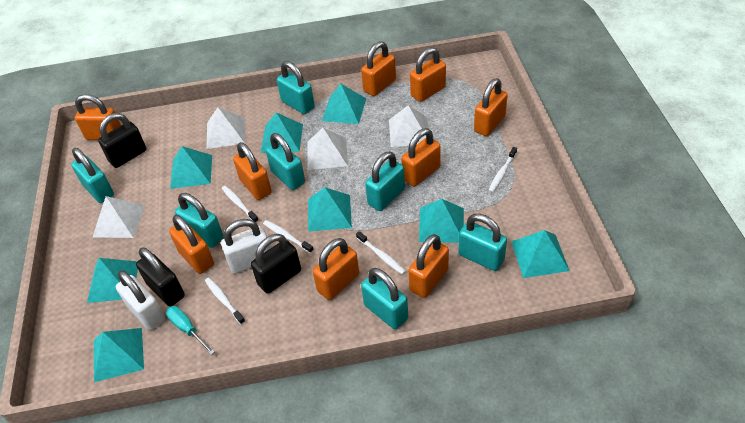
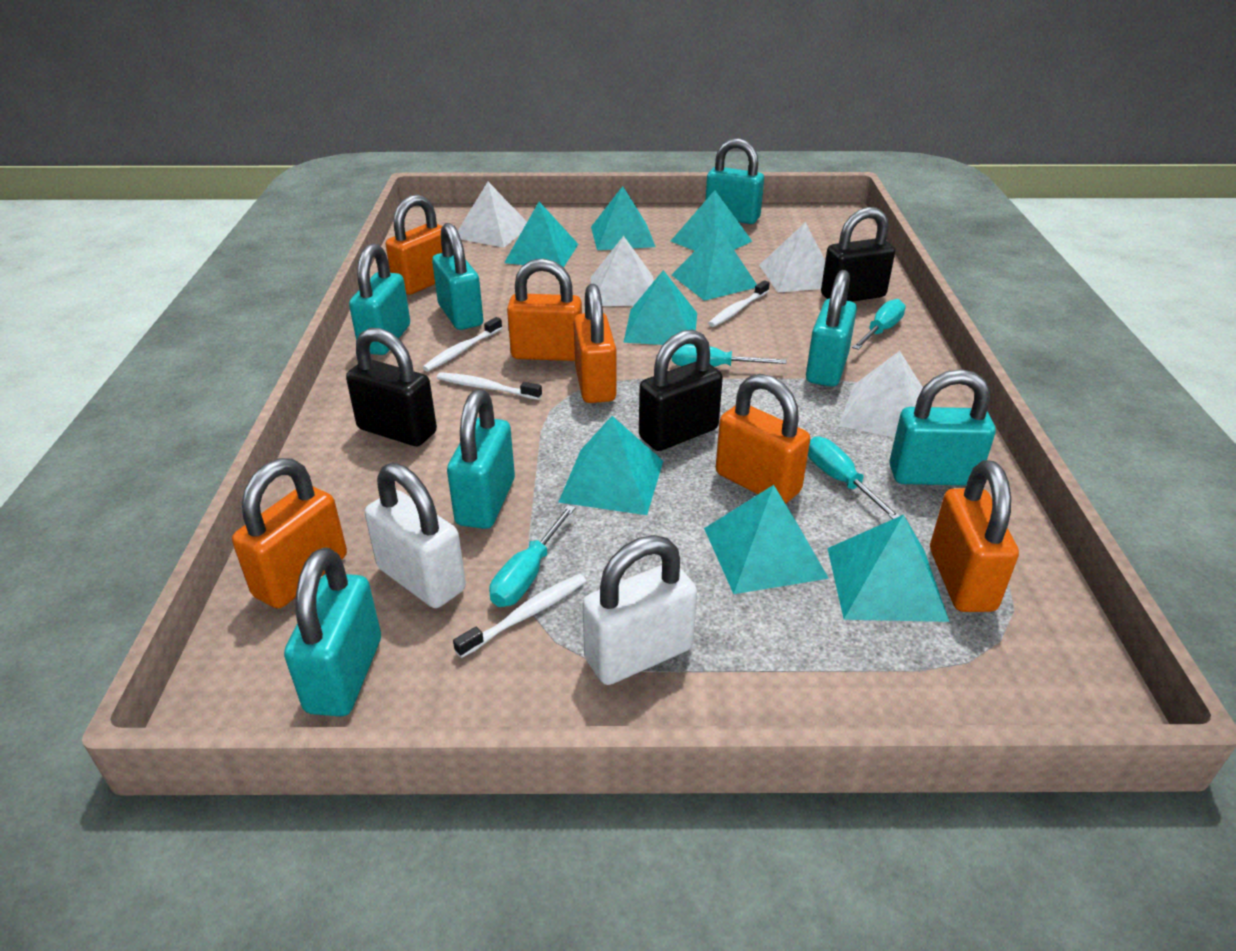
orange padlock: [75,94,121,140] [169,215,214,274] [233,142,272,200] [313,238,359,300] [361,41,396,96] [401,128,440,187] [408,234,449,298] [410,47,446,102] [474,78,508,136] = 9 -> [232,458,347,608] [386,195,443,295] [507,258,582,361] [574,284,616,403] [716,374,810,504] [930,460,1019,612] = 6
turquoise screwdriver: [166,306,215,355] = 1 -> [489,505,576,607] [672,345,787,367] [808,436,900,519] [852,299,906,350] = 4
white toothbrush: [205,278,245,325] [222,186,259,223] [263,220,314,253] [356,231,406,275] [488,147,517,193] = 5 -> [422,317,502,371] [437,372,542,400] [453,574,586,658] [708,280,770,327] = 4

